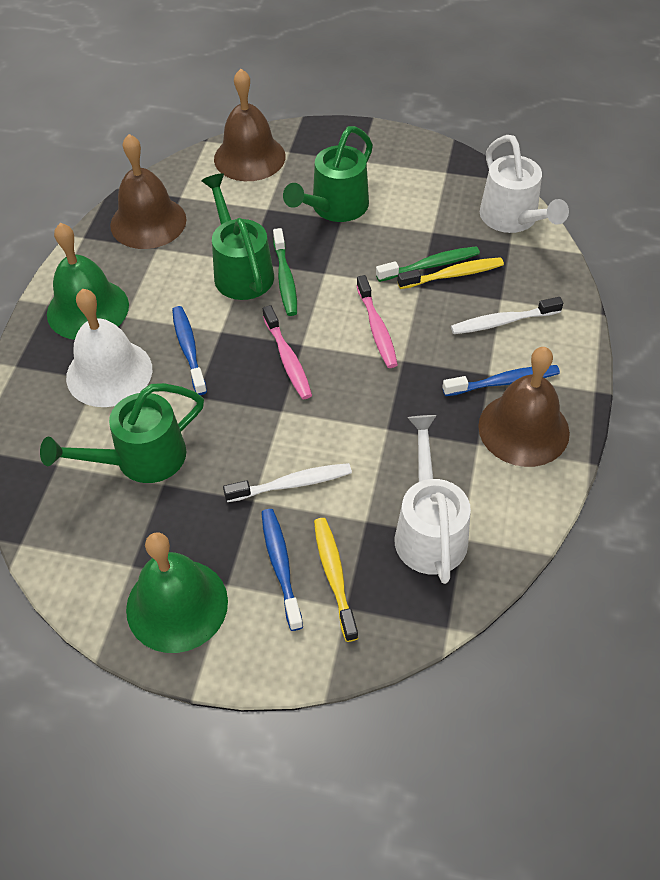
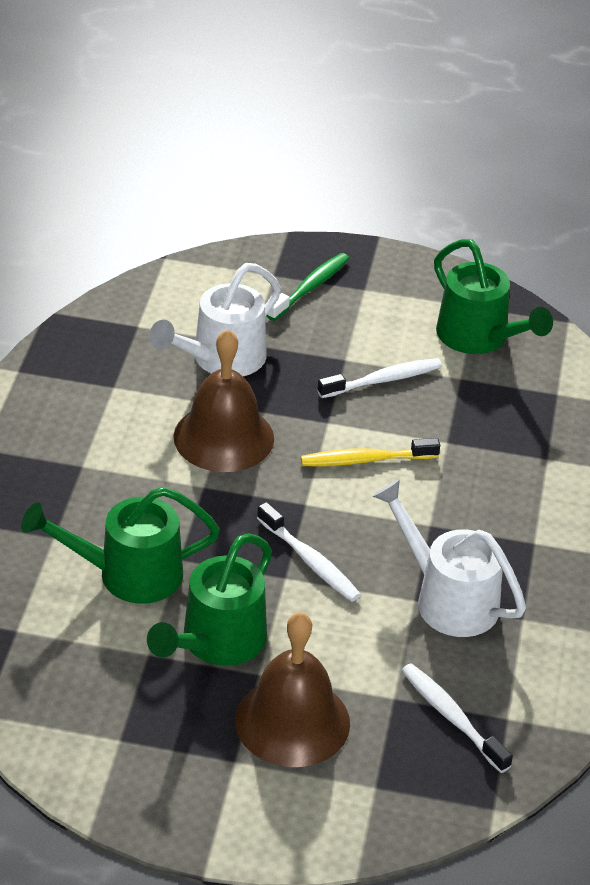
blue toothbrush: [172,306,207,395] [261,509,303,631] [442,365,560,396] = 3 -> none = 0
brown bell: [110,134,186,249] [214,69,286,181] [478,347,570,467] = 3 -> [174,329,274,472] [235,612,350,767] = 2
green bell: [47,223,129,340] [126,532,228,653] = 2 -> none = 0
green toothbrush: [273,228,297,316] [376,246,480,282] = 2 -> [266,253,350,321] = 1
pink toothbrush: [263,305,312,399] [356,275,398,368] = 2 -> none = 0
white bell: [66,289,152,407] = 1 -> none = 0
white toothbrush: [223,463,352,502] [451,297,563,334] = 2 -> [257,502,361,602] [318,358,442,398] [401,663,513,773] = 3
yellow toothbrush: [314,518,358,642] [397,257,504,289] = 2 -> [301,438,440,466] = 1

